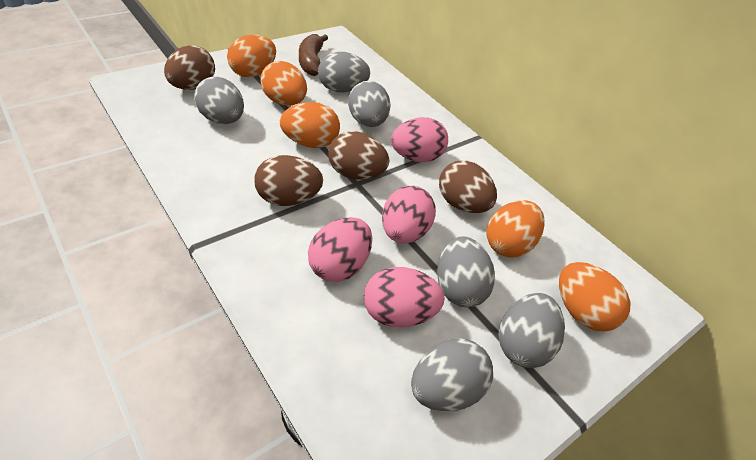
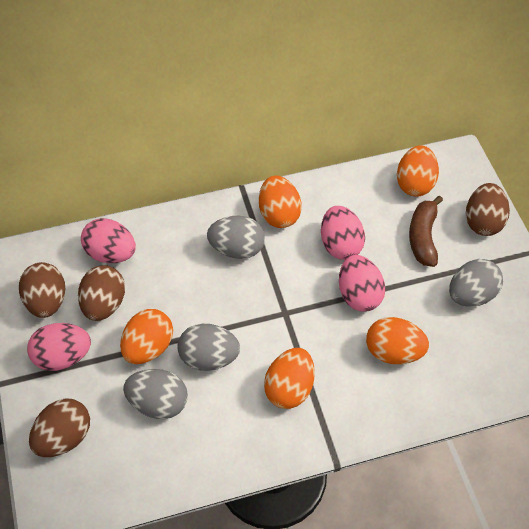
grey egg: [194,76,244,124] [318,52,370,92] [348,81,391,127] [411,338,493,412] [437,237,495,307] [499,293,565,368] = 6 -> [123,369,188,419] [178,324,240,371] [207,215,265,259] [449,259,503,307] = 4

